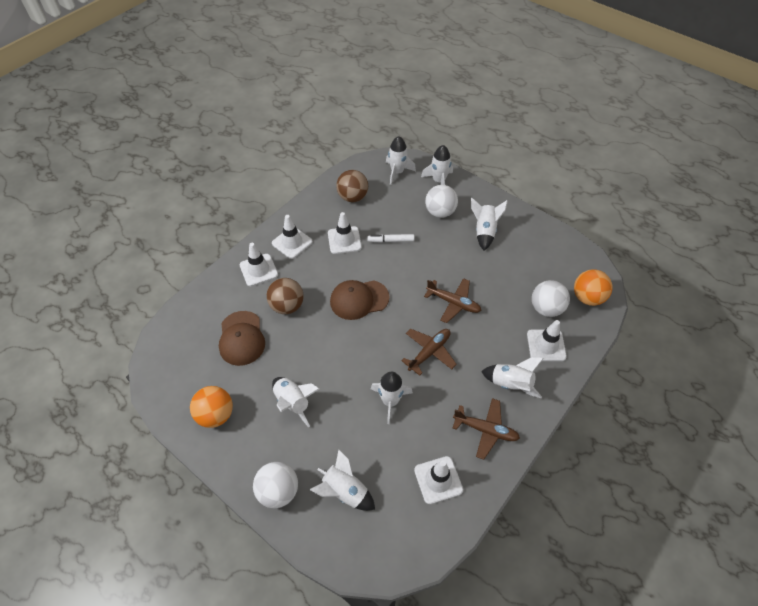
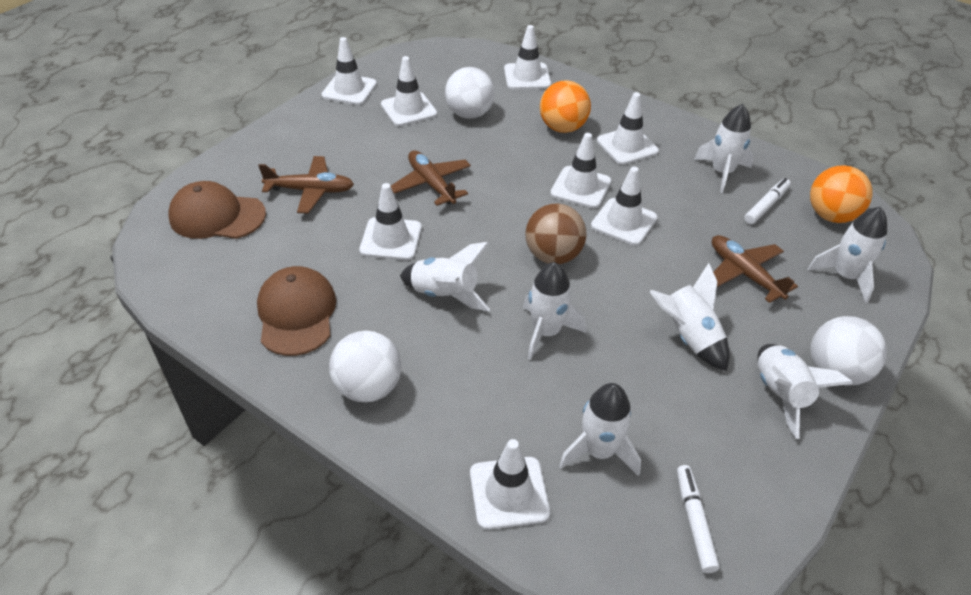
brown ball: [267,278,304,314] [336,170,368,202] = 2 -> [525,203,586,264] = 1
white marker: [367,234,414,243] = 1 -> [677,465,720,573] [744,178,791,224] = 2
white traffic cone: [240,243,278,286] [272,215,313,259] [328,212,362,254] [414,456,463,504] [527,320,567,361] = 5 -> [321,37,377,105] [359,183,422,260] [381,56,437,126] [470,439,550,530] [504,25,551,90] [550,133,611,208] [591,167,657,246] [597,92,659,165] = 8

